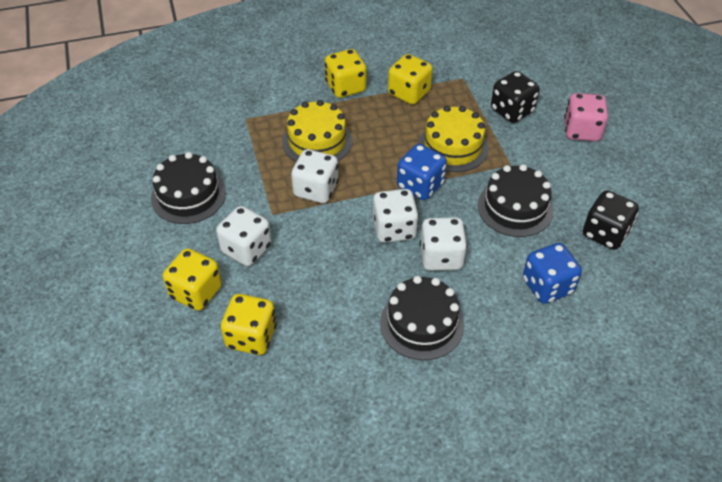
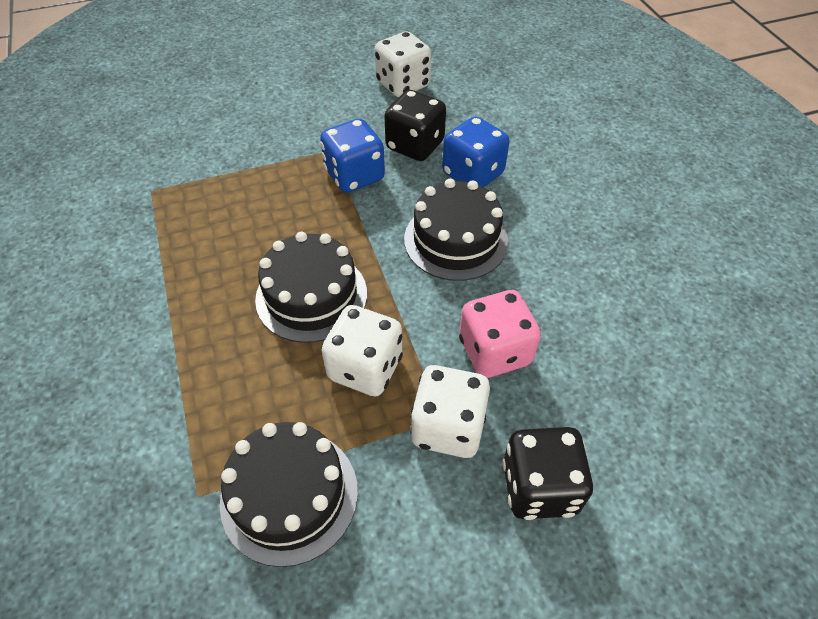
white dice: [216,206,272,266] [291,149,339,203] [373,189,419,243] [420,217,467,271] = 4 -> [321,305,403,396] [374,32,431,97] [410,365,490,458] = 3
yellow cake: [282,100,352,162] [418,105,489,172] = 2 -> none = 0
yellow dice: [163,248,222,311] [221,294,277,355] [325,49,367,98] [388,54,433,105] = 4 -> none = 0

